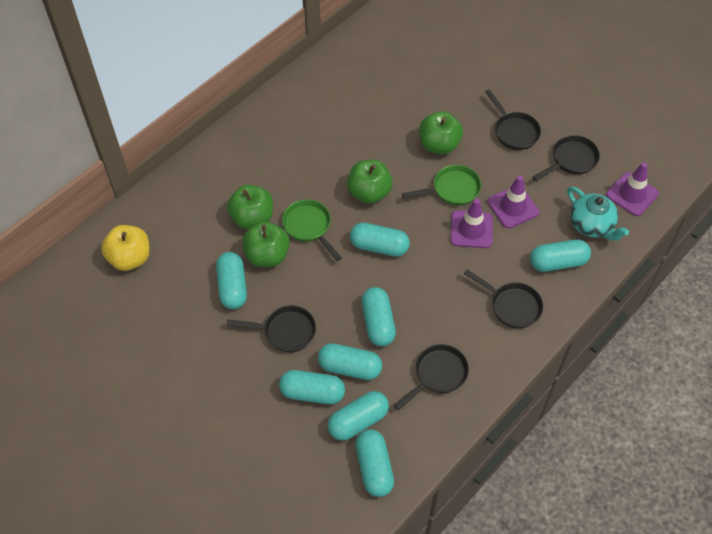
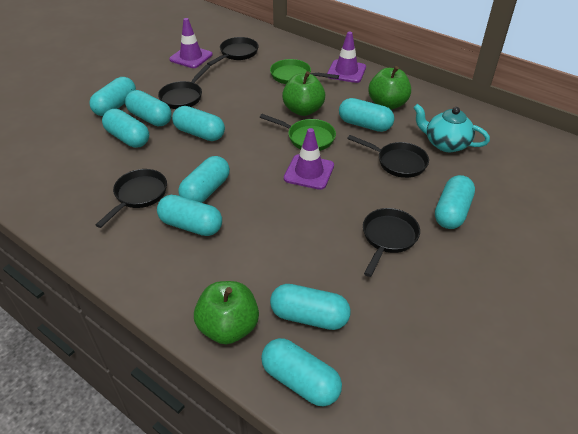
green apple: [227,185,273,230] [242,221,290,267] [347,160,393,204] [419,111,463,154] = 4 -> [194,281,259,344] [282,71,325,116] [368,66,411,109] = 3
turquoise capsule: [216,252,247,309] [279,370,345,404] [318,343,382,380] [328,391,389,441] [350,223,410,257] [355,429,394,497] [361,287,396,346] [530,239,591,272] = 8 -> [89,77,136,116] [102,109,149,148] [125,90,172,126] [157,195,222,236] [172,106,225,141] [178,156,230,203] [261,338,342,406] [270,284,351,330] [339,98,394,132] [435,175,475,229] = 10
yellow apple: [101,225,150,271] = 1 -> none = 0

